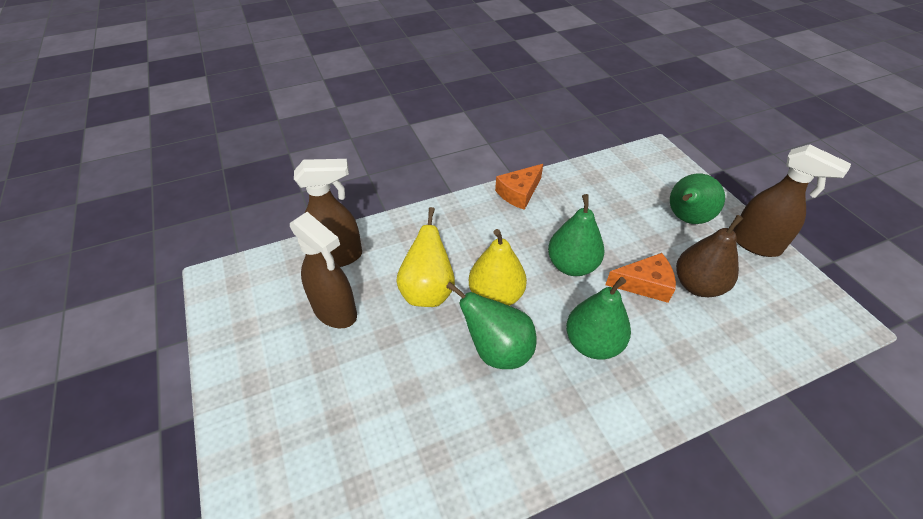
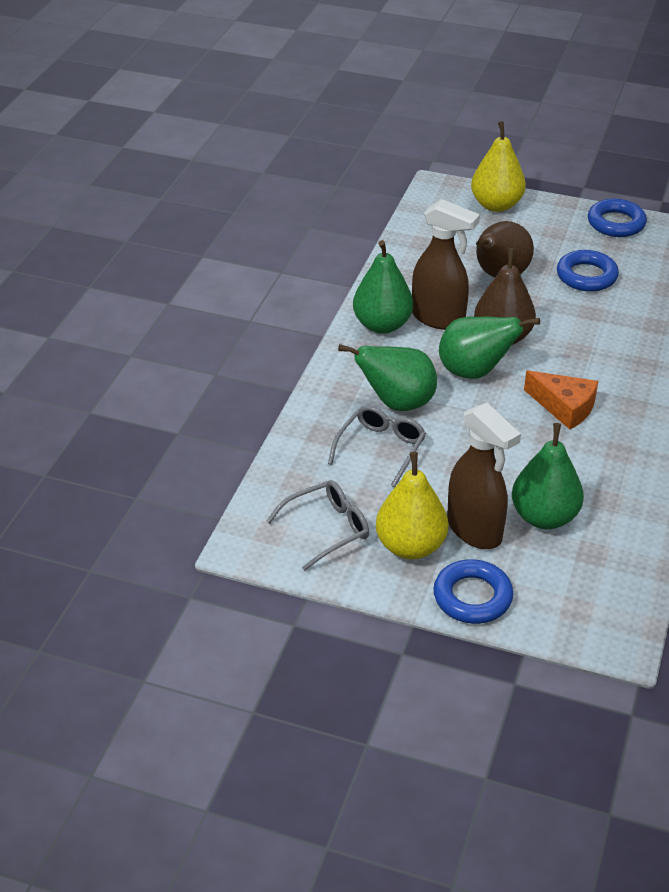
blue ring: none = 0 -> [433,559,513,624] [557,250,619,292] [588,199,647,237] = 3
brown pear: [676,215,743,297] = 1 -> [474,248,536,345] [476,221,534,278] = 2
brown spray bottle: [290,212,357,328] [294,159,362,267] [733,144,851,257] = 3 -> [412,199,480,330] [447,403,521,549] = 2
grey glasses: none = 0 -> [266,480,369,571] [328,405,426,487] = 2
orange cheese: [495,164,543,210] [605,253,676,303] = 2 -> [524,370,598,429] = 1

